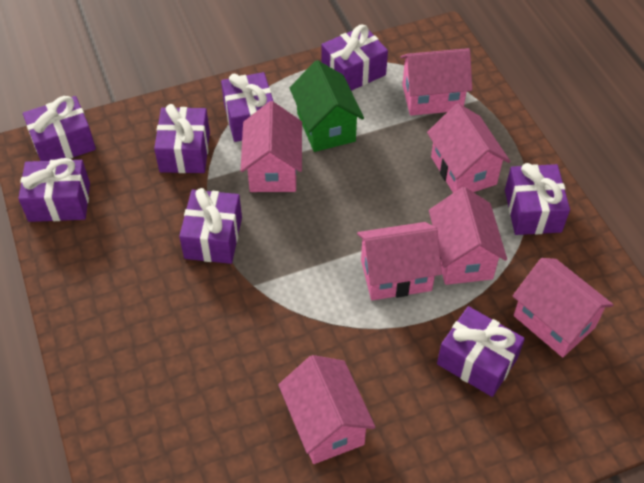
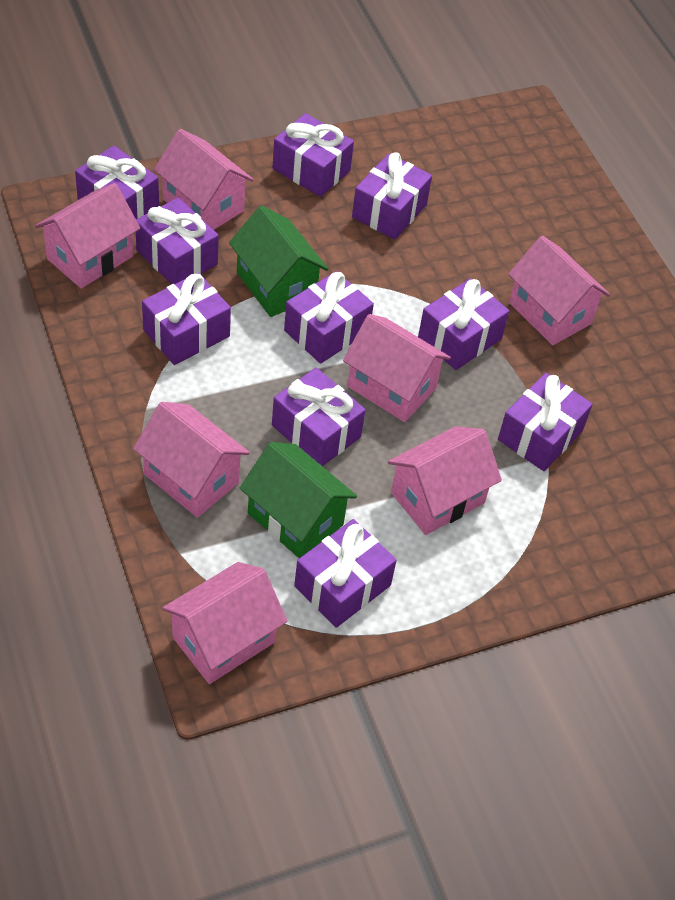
green house: [290,60,364,152] = 1 -> [229,206,328,317] [240,442,357,558] = 2
purple gift: [18,158,90,222] [23,96,96,161] [154,104,210,173] [179,188,242,264] [221,72,274,142] [321,25,388,91] [437,306,525,397] [505,163,570,235] = 8 -> [75,146,159,219] [136,198,219,284] [142,273,231,365] [272,113,354,197] [272,368,366,466] [284,271,374,364] [294,519,397,628] [352,152,432,240] [418,278,509,370] [498,373,593,471] = 10

